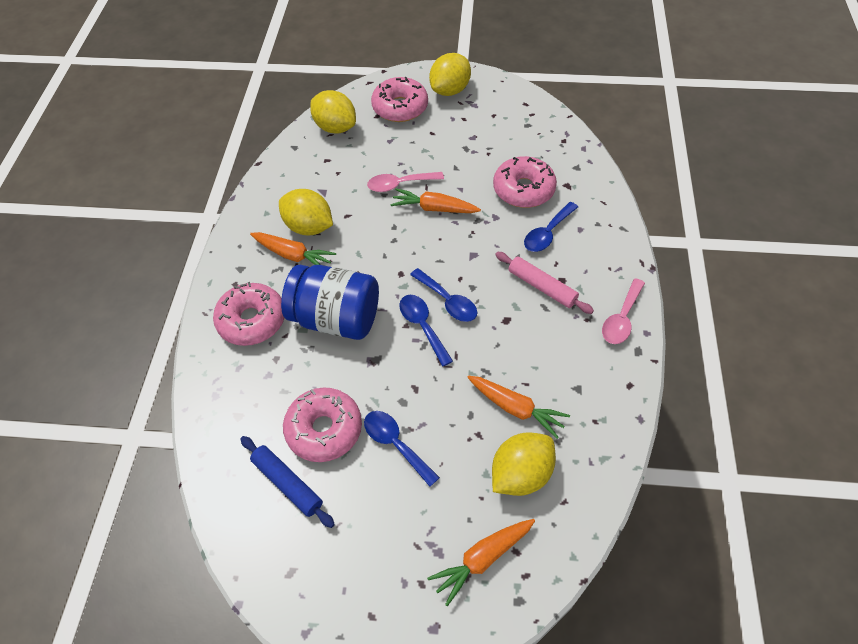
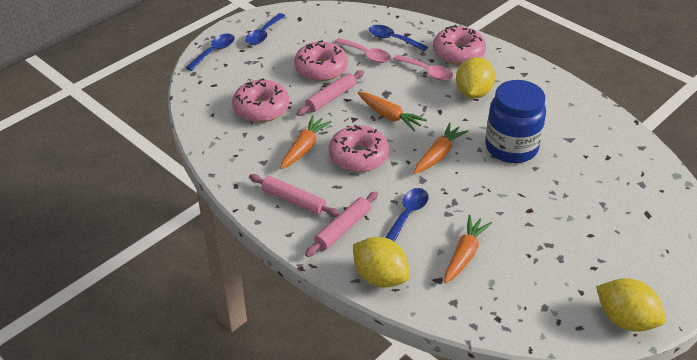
blue rolling pin: [240,436,335,528] = 1 -> none = 0
pink rolling pin: [495,252,594,314] = 1 -> [249,174,340,217] [297,70,364,116] [305,191,378,257] = 3
yellow lemon: [279,189,333,235] [310,90,356,134] [429,53,471,96] [492,433,556,496] = 4 -> [353,237,410,288] [456,57,495,99] [596,278,666,332] = 3

